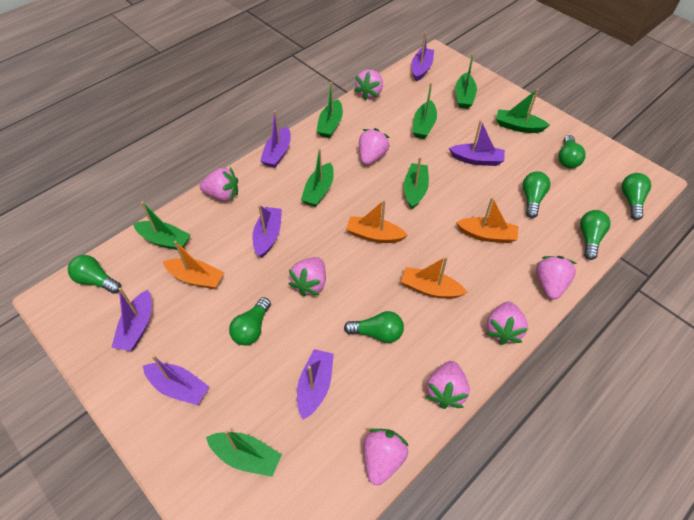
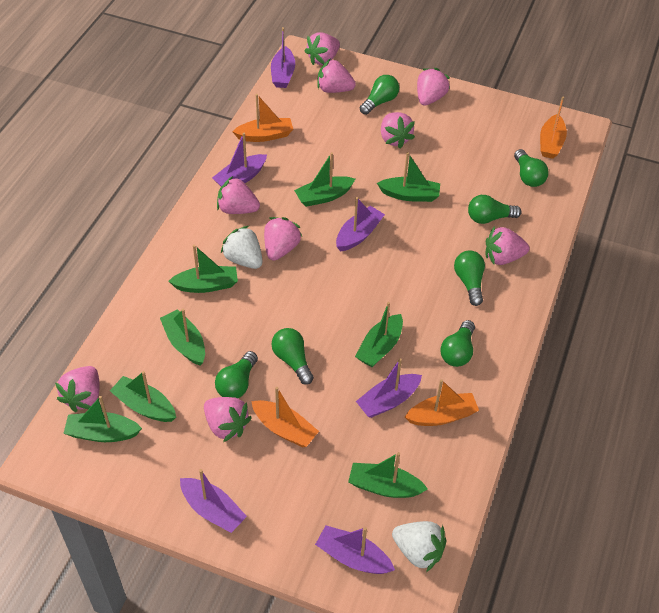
pink strawberry: [199,167,238,201] [289,257,326,297] [354,69,383,100] [359,128,390,165] [364,429,408,485] [425,361,470,409] [486,301,528,345] [536,256,577,300] = 8 -> [55,366,100,412] [204,397,252,442] [217,176,260,214] [264,217,302,261] [304,32,340,65] [317,58,356,93] [381,112,415,149] [417,68,450,106] [485,226,529,265] = 9
purple boat: [111,288,152,351] [143,355,209,405] [252,205,282,258] [260,110,291,168] [297,349,334,419] [411,32,434,81] [449,120,505,166] = 7 -> [180,469,247,533] [212,133,267,187] [271,27,295,88] [315,525,395,574] [336,197,385,252] [356,358,422,418] = 6
white strawberry: none = 0 -> [221,226,262,269] [392,521,447,572] = 2

